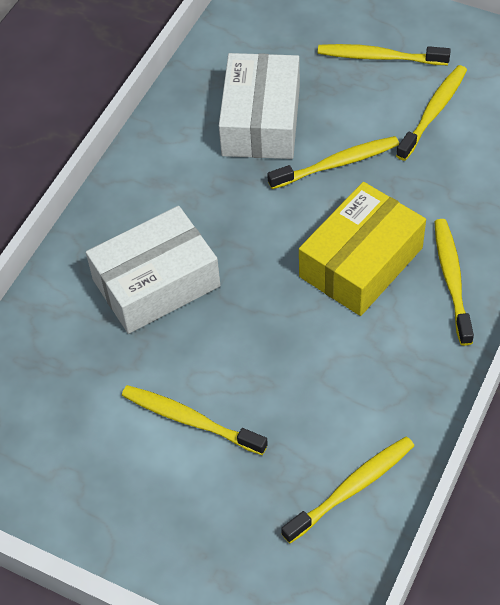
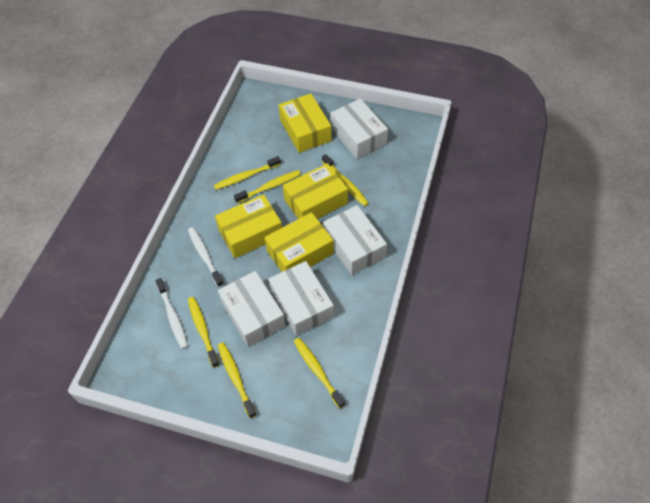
white box: [86,206,220,334] [219,53,300,159] = 2 -> [218,271,286,347] [268,261,334,336] [323,205,387,275] [330,99,388,159] = 4
white toothbrush: none = 0 -> [155,278,188,349] [188,227,224,287] = 2
yellow box: [299,182,426,316] = 1 -> [215,194,282,258] [265,212,334,272] [279,93,332,153] [283,163,348,219] = 4

